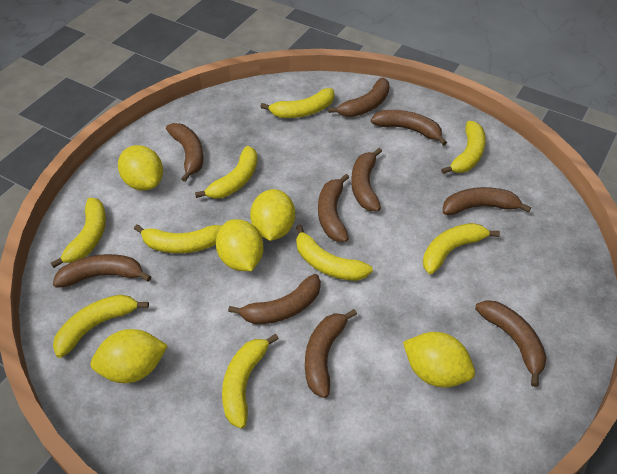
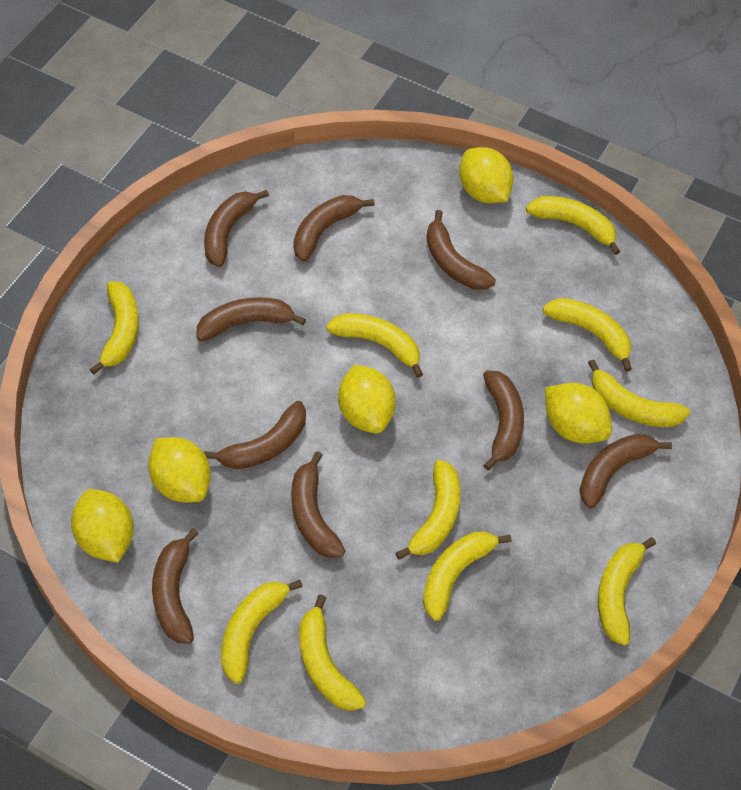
brown banana: [53,254,151,288] [166,123,204,182] [228,274,321,324] [305,309,357,398] [318,174,349,242] [328,78,390,117] [351,148,382,211] [371,110,447,146] [443,187,531,215] [475,300,547,387] = 10 -> [152,528,199,644] [196,297,306,341] [204,190,269,267] [204,401,306,469] [291,451,345,558] [293,195,375,262] [426,210,496,290] [483,370,524,470] [579,434,672,508] = 9
yellow banana: [51,198,106,268] [53,295,149,358] [134,224,222,253] [195,146,257,199] [222,334,279,429] [261,88,335,118] [296,225,373,281] [423,223,500,274] [441,121,486,174] = 9 -> [90,281,139,374] [221,580,303,684] [299,594,366,711] [326,313,423,378] [396,460,461,560] [423,532,511,621] [526,196,620,255] [542,298,632,372] [588,359,690,427] [598,538,656,646] = 10

